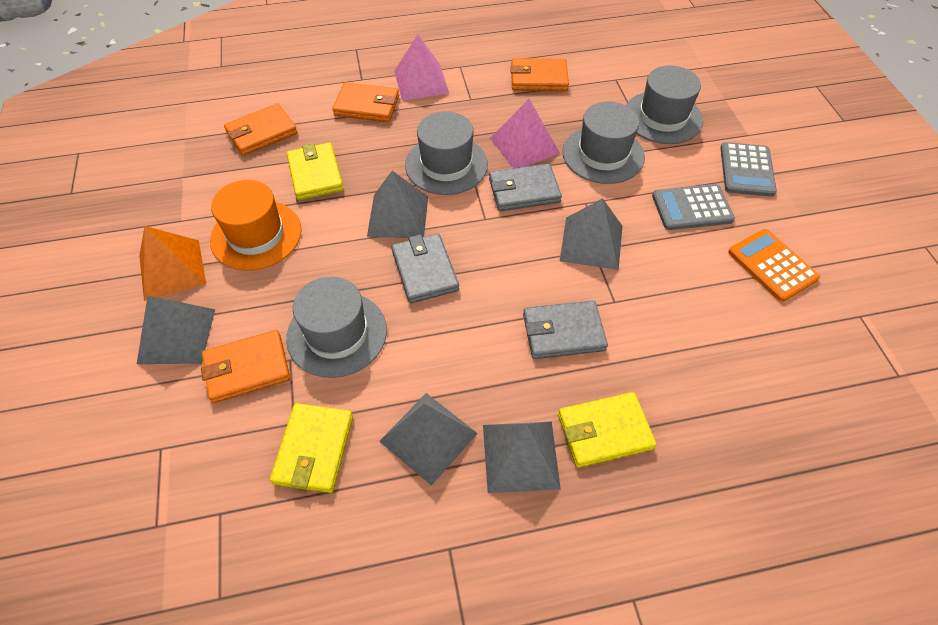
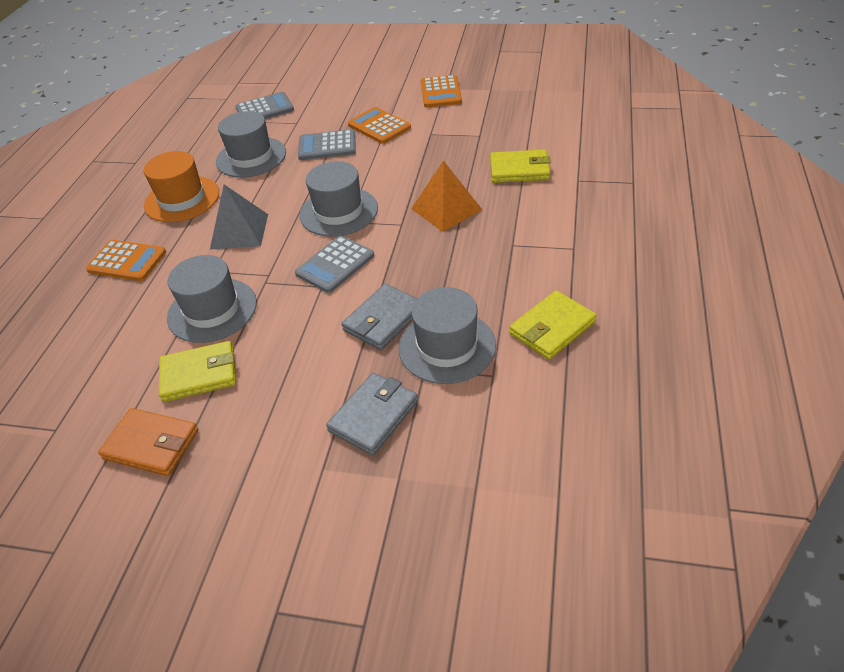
grey calculator: [652,184,735,230] [720,142,777,197] = 2 -> [235,92,294,119] [295,236,374,293] [298,129,356,160] = 3
grey pyramid: [137,296,215,364] [367,171,428,238] [379,393,478,486] [483,422,561,493] [560,198,622,270] = 5 -> [210,185,268,249] = 1
grey wallet: [391,233,459,303] [489,163,562,211] [523,300,608,359] = 3 -> [326,373,418,456] [341,284,417,350] = 2
orange calculator: [728,229,820,302] = 1 -> [86,240,166,281] [348,107,411,144] [421,75,462,108] = 3
orange wallet: [201,330,290,403] [224,103,298,156] [332,82,399,122] [510,58,569,91] = 4 -> [98,408,198,476] = 1
pink pyramid: [394,35,450,101] [490,99,560,168] = 2 -> none = 0

